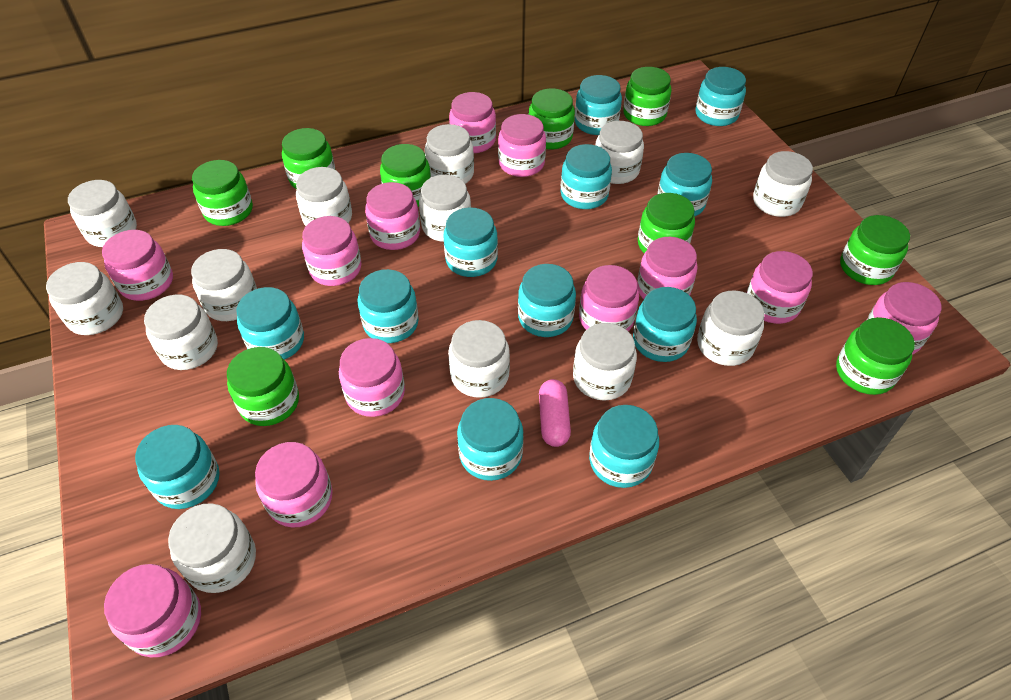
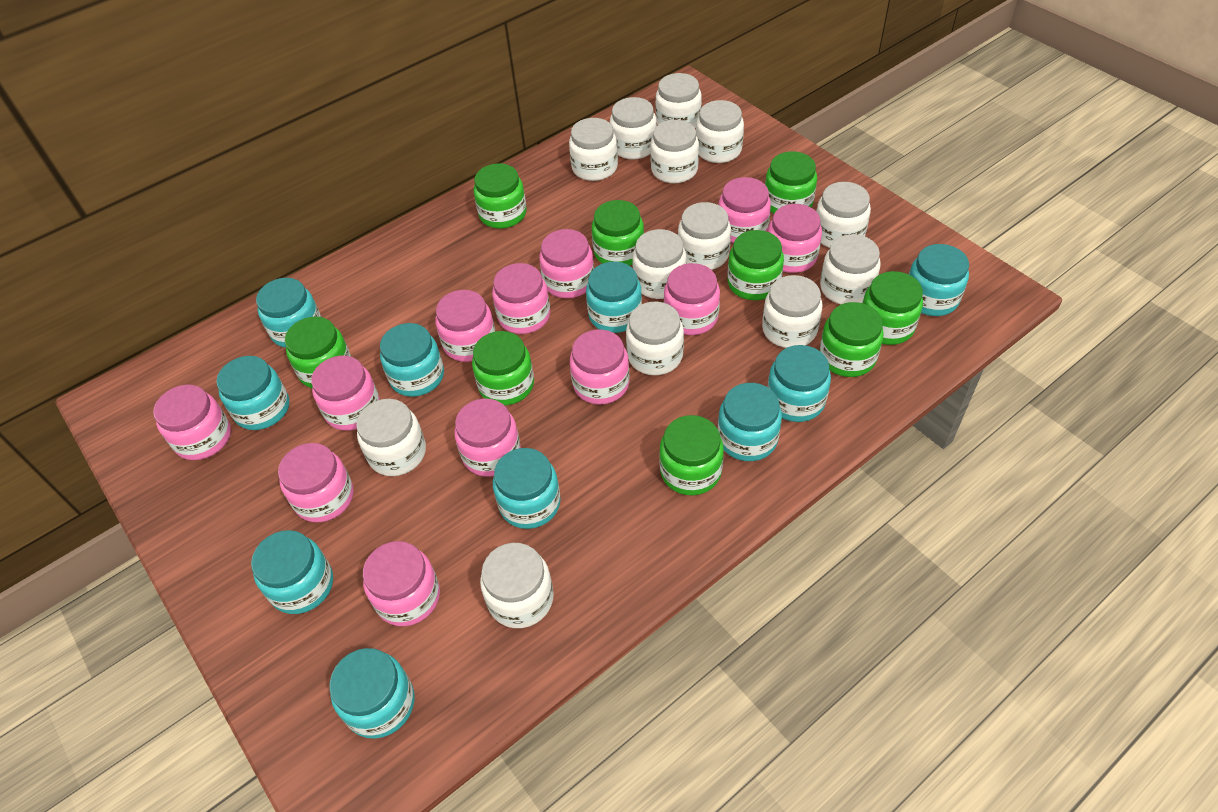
pink capsule: [539,379,571,447] = 1 -> none = 0
turquoise jar: [135,425,219,509] [237,287,304,360] [357,269,419,343] [443,207,498,277] [457,398,524,481] [518,264,576,337] [561,144,612,209] [575,75,622,135] [589,405,659,488] [633,287,697,362] [658,153,712,217] [695,67,746,126] = 12 -> [216,356,290,430] [251,530,333,614] [256,278,321,348] [330,648,414,739] [380,323,444,397] [493,448,561,529] [586,262,642,333] [718,383,782,461] [767,345,831,422] [909,244,969,316] = 10

